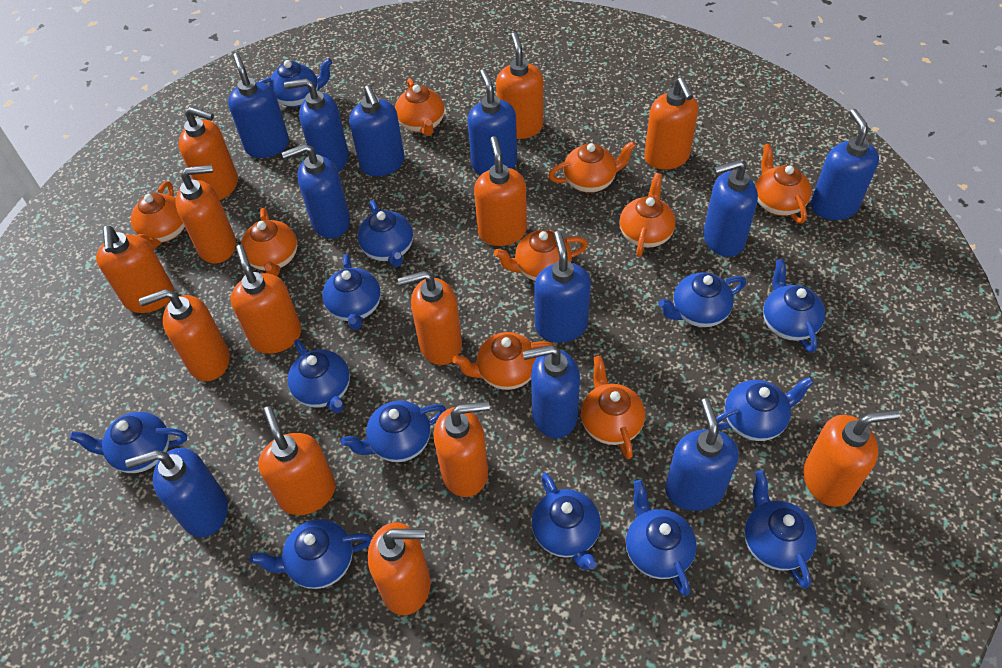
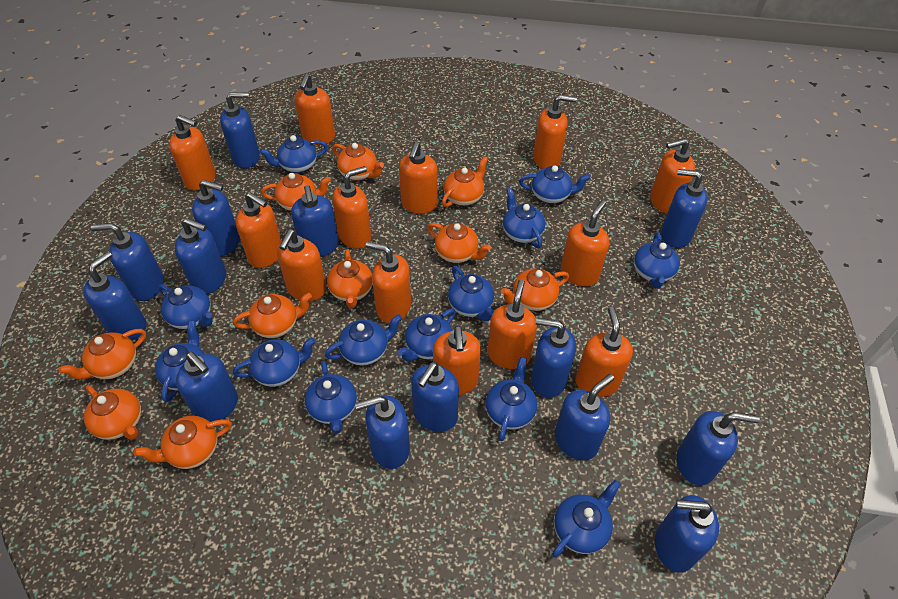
blue soap dispenser: [125,448,228,537] [228,53,289,158] [282,144,350,239] [284,78,349,172] [349,85,405,176] [467,69,517,175] [523,345,580,438] [534,231,591,343] [665,398,739,511] [703,160,758,257] [811,109,879,220] = 11 -> [83,251,147,340] [91,223,164,301] [175,218,226,294] [176,352,238,422] [192,180,240,256] [220,92,260,168] [291,185,339,257] [355,395,410,469] [411,362,459,432] [531,318,576,398] [555,374,614,460] [655,495,719,573] [661,169,707,248] [677,411,760,486] = 14
orange teapot: [131,181,185,249] [241,208,297,276] [395,78,444,136] [453,332,555,390] [494,230,588,281] [548,141,636,193] [581,356,645,459] [619,173,676,257] [755,143,811,224] = 9 -> [58,329,146,379] [84,385,141,440] [134,416,232,469] [233,293,312,338] [261,173,330,211] [327,249,373,309] [332,143,384,181] [427,223,491,263] [442,157,488,207] [501,269,569,311] = 10

